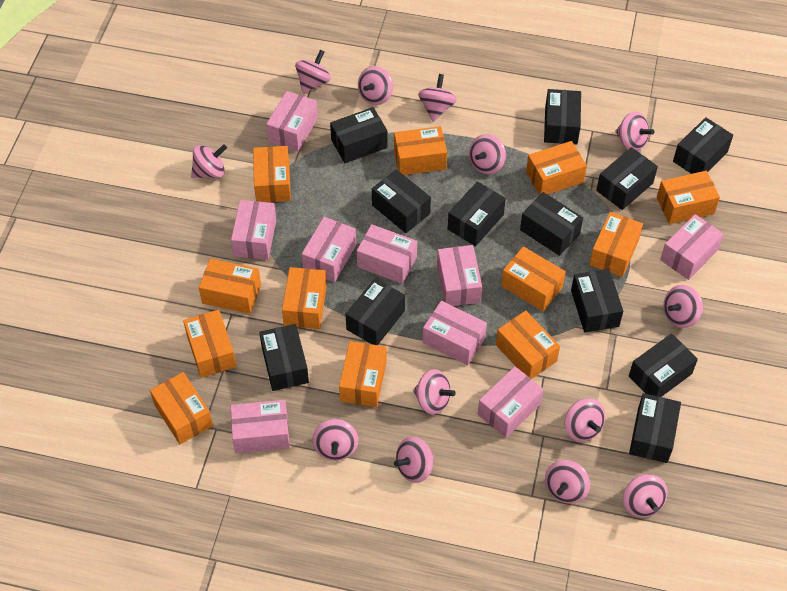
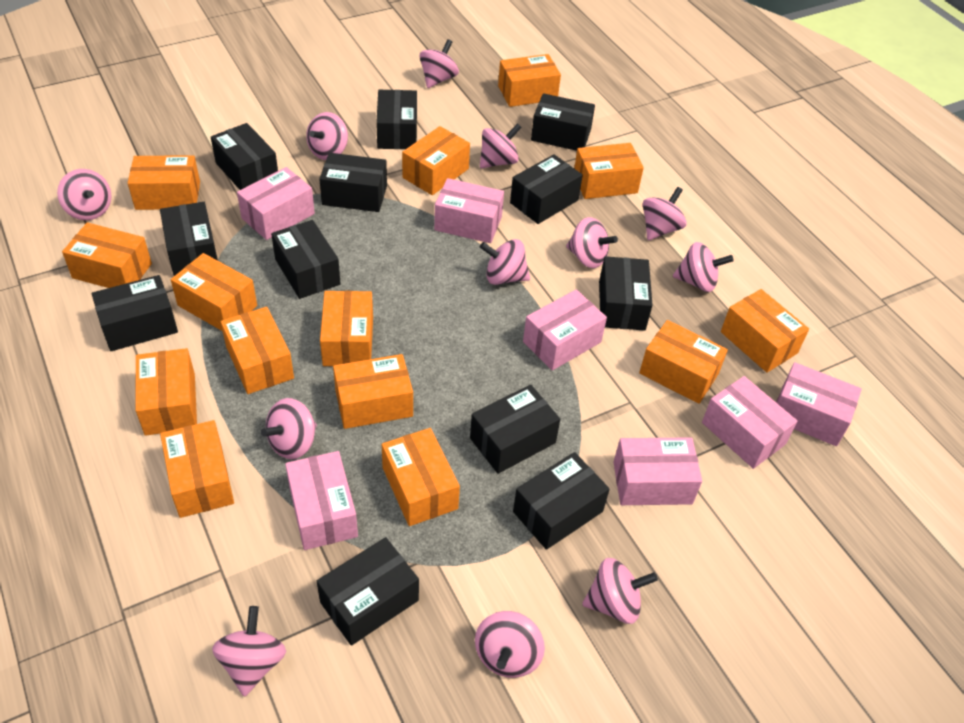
orange box: [150,372,213,444] [183,310,236,378] [199,258,261,314] [253,146,291,202] [282,267,327,329] [339,341,387,407] [394,126,447,175] [496,311,560,379] [501,246,566,311] [526,141,587,196] [589,212,643,277] [657,171,720,224] = 12 -> [62,222,152,288] [128,155,200,210] [135,348,197,436] [160,420,234,518] [171,253,257,331] [221,307,294,394] [320,291,373,366] [333,354,413,429] [382,428,460,526] [402,126,470,195] [498,54,561,107] [574,143,644,199] [639,320,728,404] [721,289,809,373] = 14
pink box: [231,200,276,260] [231,400,290,453] [266,91,318,151] [302,217,356,282] [357,224,417,284] [423,301,487,365] [437,245,482,306] [478,366,544,438] [660,214,724,280] = 9 -> [237,167,315,240] [285,451,358,550] [434,178,504,243] [523,289,607,370] [613,437,702,505] [702,376,798,469] [776,362,862,446] = 7
pink spinning top: [191,144,227,178] [295,50,331,94] [312,419,358,461] [358,66,393,105] [394,437,434,483] [413,369,456,415] [418,74,457,122] [469,134,506,174] [545,460,590,504] [564,398,605,441] [615,112,654,151] [623,474,668,517] [663,285,703,328] = 13 -> [57,169,112,220] [212,606,286,697] [261,398,317,459] [306,112,348,160] [420,39,459,88] [475,611,545,678] [480,123,522,168] [480,239,530,285] [566,217,618,268] [582,558,658,624] [643,187,687,240] [673,242,734,292] = 12

